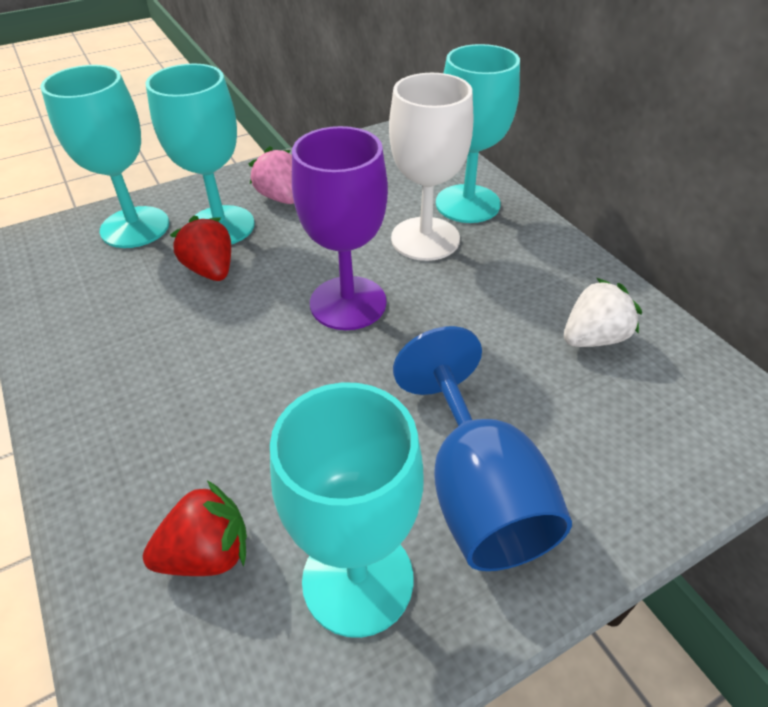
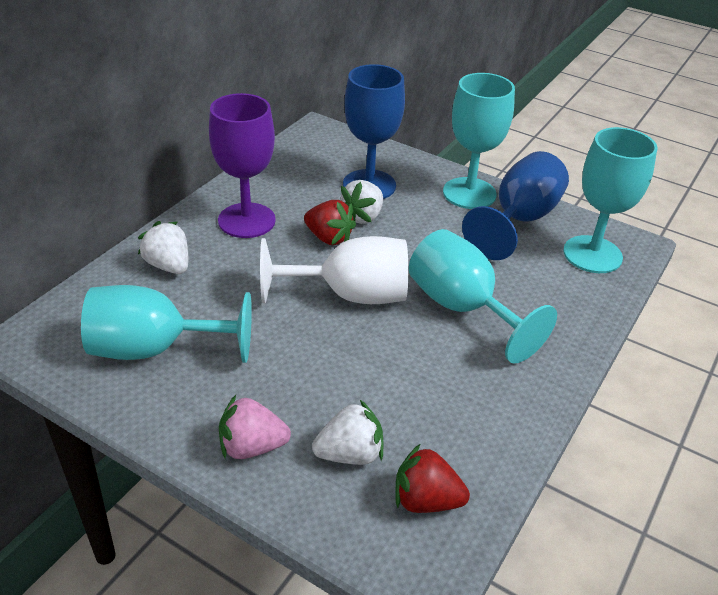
blue goblet: [393,326,572,571] = 1 -> [343,64,405,199] [462,151,569,260] = 2
white strawberry: [564,278,642,347] = 1 -> [138,221,188,274] [312,400,384,465] [341,180,383,224] = 3

